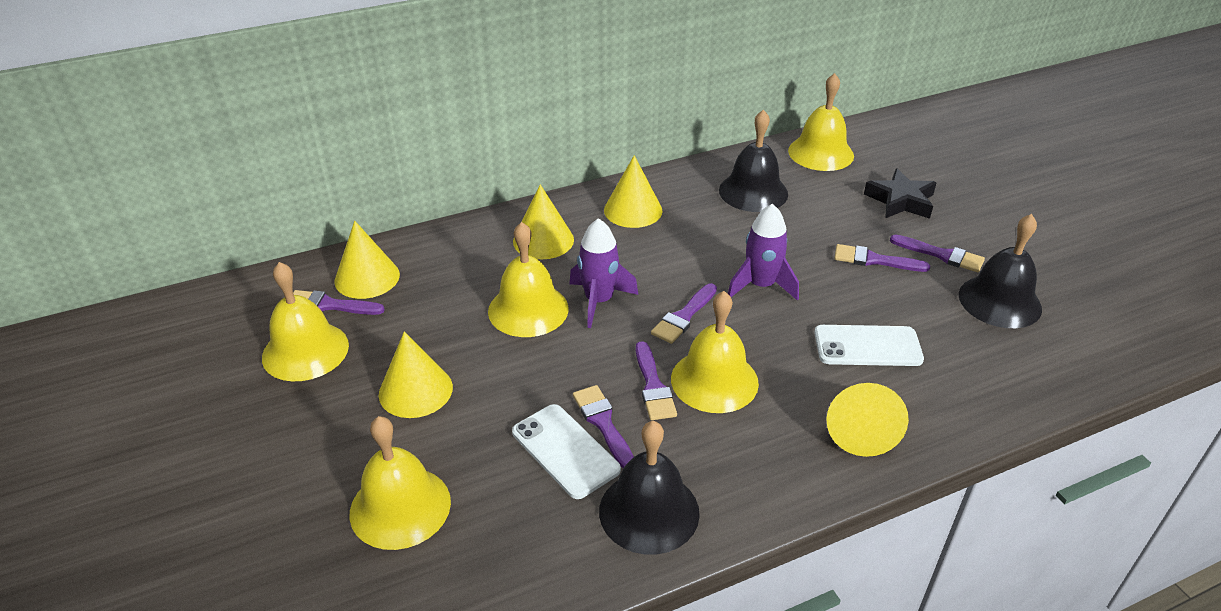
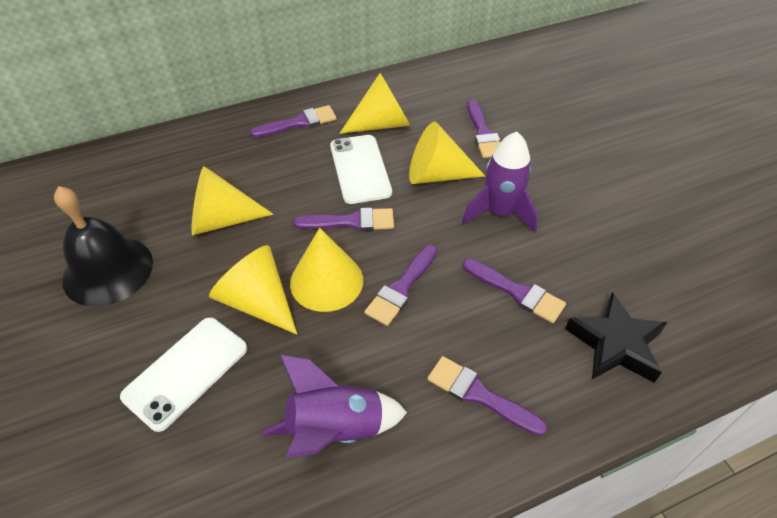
black bell: [599,421,700,555] [719,109,788,212] [959,214,1042,328] = 3 -> [54,186,153,307] = 1
yellow bell: [262,262,349,381] [349,416,451,550] [488,222,569,337] [671,291,759,413] [788,73,854,171] = 5 -> none = 0

